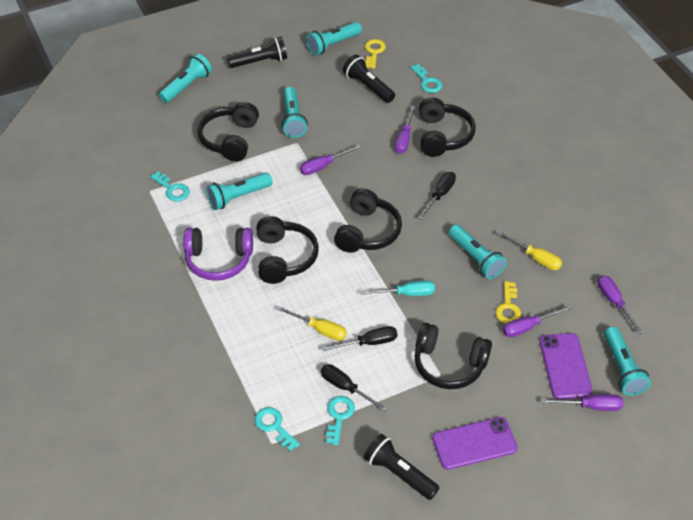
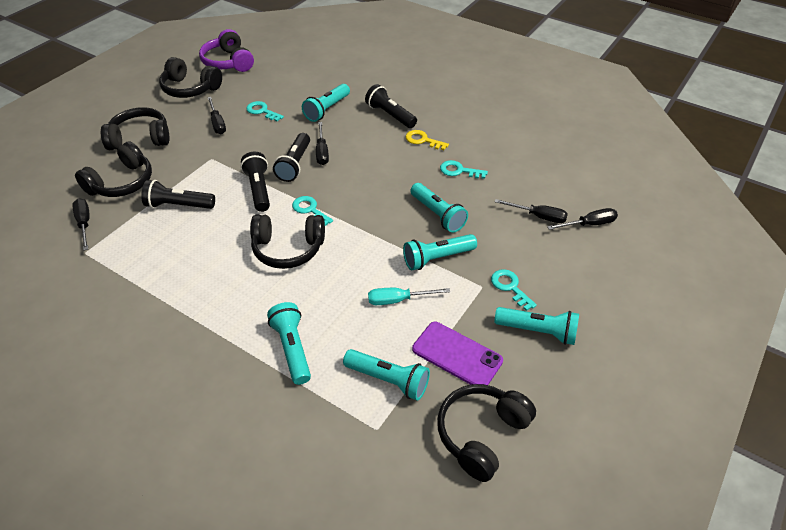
black flashlight: [227,37,287,68] [343,55,395,103] [364,434,440,500] = 3 -> [141,180,215,209] [241,152,270,212] [273,133,310,182] [365,84,417,128] = 4
black screwdriver: [321,364,388,412] [322,326,397,351] [418,172,456,220] = 3 -> [72,198,90,250] [207,97,226,134] [316,122,329,165] [495,199,568,223] [547,208,618,230] = 5
purple phone: [432,417,518,470] [540,333,593,399] = 2 -> [412,322,503,385] = 1
purple screwdriver: [300,145,361,175] [395,106,416,154] [502,305,572,337] [542,394,623,411] [598,275,643,334] = 5 -> none = 0
yellow key: [365,39,386,69] [495,281,521,324] = 2 -> [405,130,449,150] = 1
yellow screwdriver: [277,306,347,341] [497,231,562,270] = 2 -> none = 0

